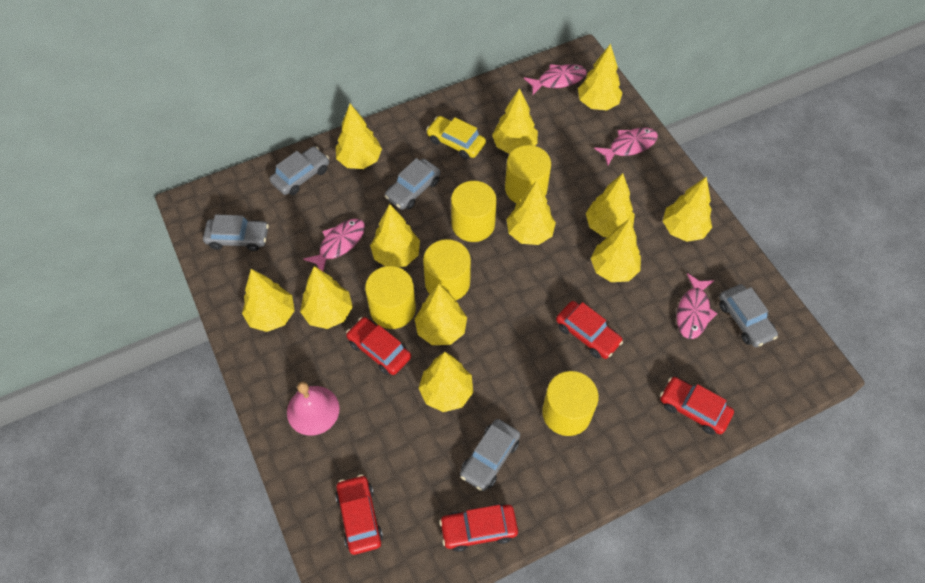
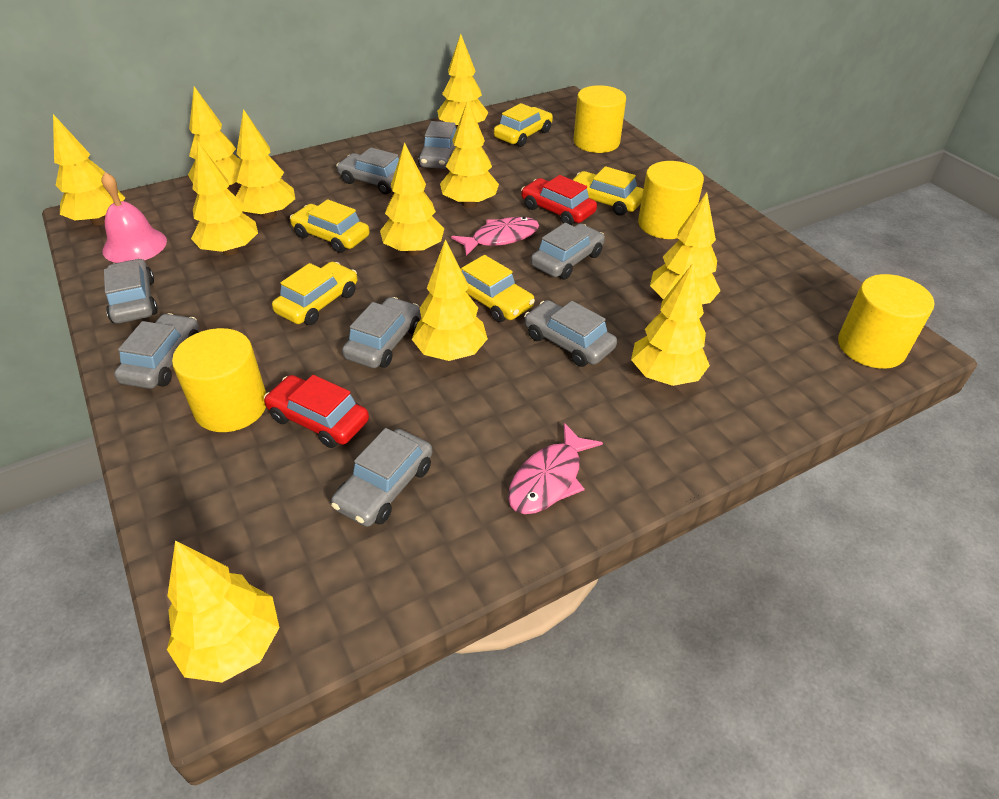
grey car: [203,214,269,251] [270,146,329,195] [385,158,441,210] [460,419,520,491] [719,284,778,347] = 5 -> [104,259,158,324] [114,313,199,389] [331,428,432,527] [336,147,399,194] [342,297,420,368] [418,121,456,169] [524,300,617,367] [531,223,605,279] = 8
pink fish: [303,219,365,271] [524,64,587,95] [594,128,658,166] [677,273,718,339] = 4 -> [451,217,539,256] [508,423,603,514] = 2
red car: [336,475,383,555] [346,317,411,375] [439,504,518,552] [556,301,623,359] [660,377,734,435] = 5 -> [264,375,369,448] [521,175,597,225] = 2
yellow car: [426,116,486,159] = 1 -> [272,262,357,325] [290,199,370,253] [460,255,535,322] [494,103,553,147] [573,166,643,216] = 5
yellow cylinder: [365,266,416,329] [423,239,471,301] [451,181,497,242] [505,145,551,203] [542,371,598,436] = 5 -> [172,328,266,432] [573,85,626,153] [638,161,704,239] [838,274,934,369] = 4
yellow tree: [242,269,295,332] [300,266,353,329] [336,104,382,169] [370,204,420,267] [415,284,467,345] [419,352,473,412] [492,88,538,154] [507,181,556,245] [578,44,623,110] [586,173,635,237] [591,219,641,282] [663,176,712,242] = 12 -> [53,114,125,225] [167,540,279,683] [188,86,240,191] [191,142,258,256] [236,109,295,219] [380,142,444,255] [412,239,488,361] [437,34,489,127] [440,100,499,208] [631,263,710,386] [650,192,721,304] = 11

